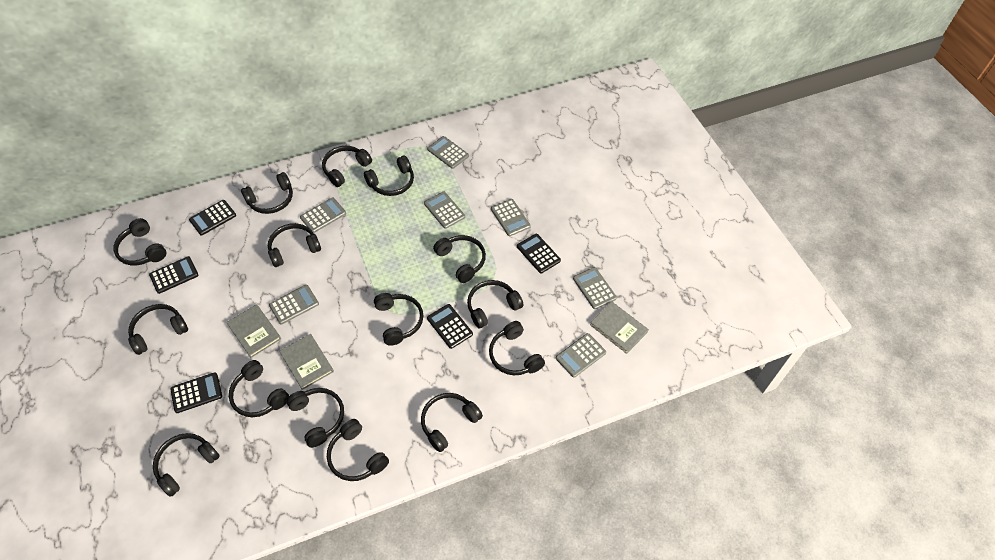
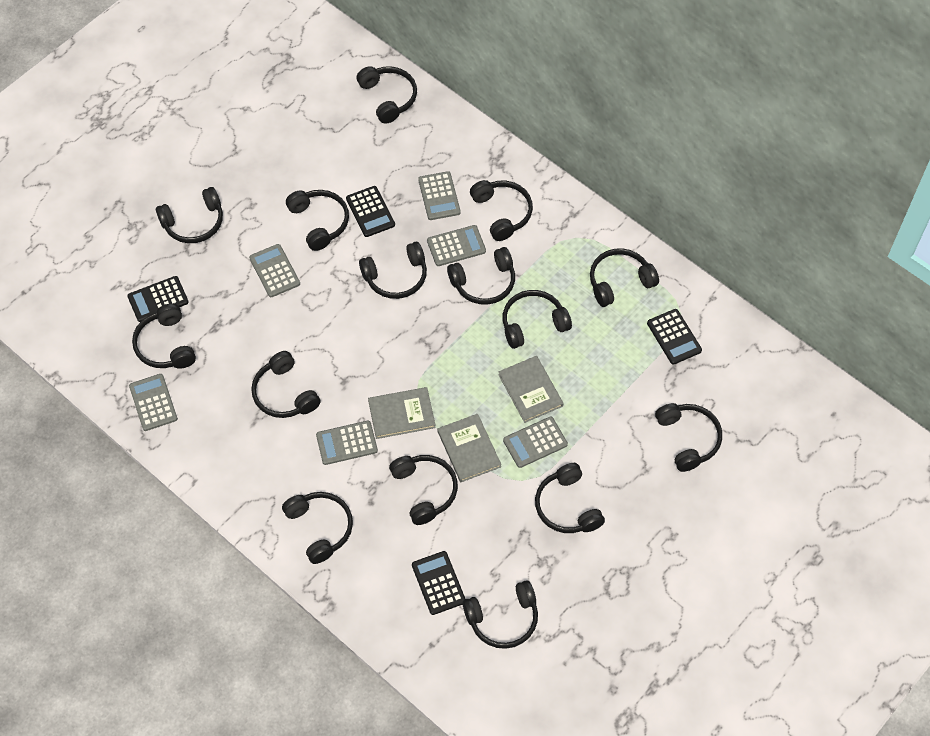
black calculator: [149,256,198,294] [170,372,222,413] [189,200,236,236] [427,304,473,349] [517,234,561,273] = 5 -> [127,276,189,322] [346,186,395,237] [412,551,465,615] [647,309,702,365] = 4
grey calculator: [269,285,319,324] [300,197,346,233] [424,192,465,229] [427,136,469,169] [491,199,531,236] [556,333,606,378] [573,267,617,309] = 7 -> [129,374,178,431] [249,244,300,297] [316,421,378,465] [418,171,461,220] [427,225,486,266] [503,417,568,468] = 6

